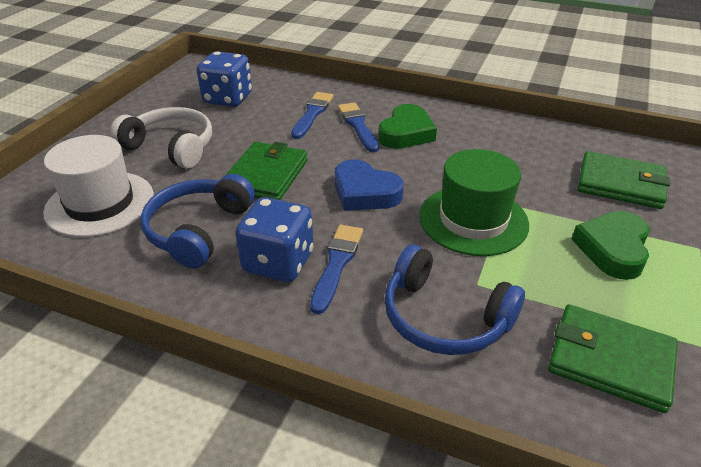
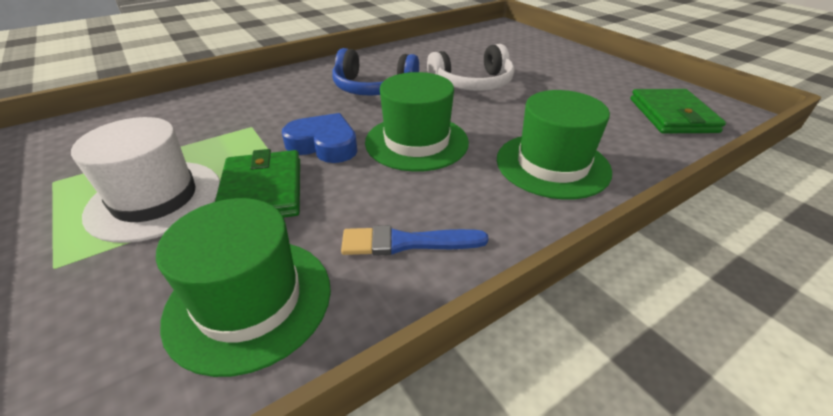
blue brush: [291,92,333,139] [310,225,363,314] [338,102,379,152] = 3 -> [341,225,489,256] = 1
blue dice: [197,51,252,107] [235,197,314,282] = 2 -> none = 0
blue headphones: [140,174,255,268] [384,244,525,355] = 2 -> [333,48,419,96] = 1
green hat: [419,149,529,256] = 1 -> [156,198,331,377] [365,72,469,172] [497,90,612,200] = 3
green heart: [378,104,437,149] [571,211,650,280] = 2 -> none = 0
green wallet: [226,142,308,200] [548,304,678,413] [577,151,670,209] = 3 -> [215,149,300,218] [630,89,726,133] = 2

